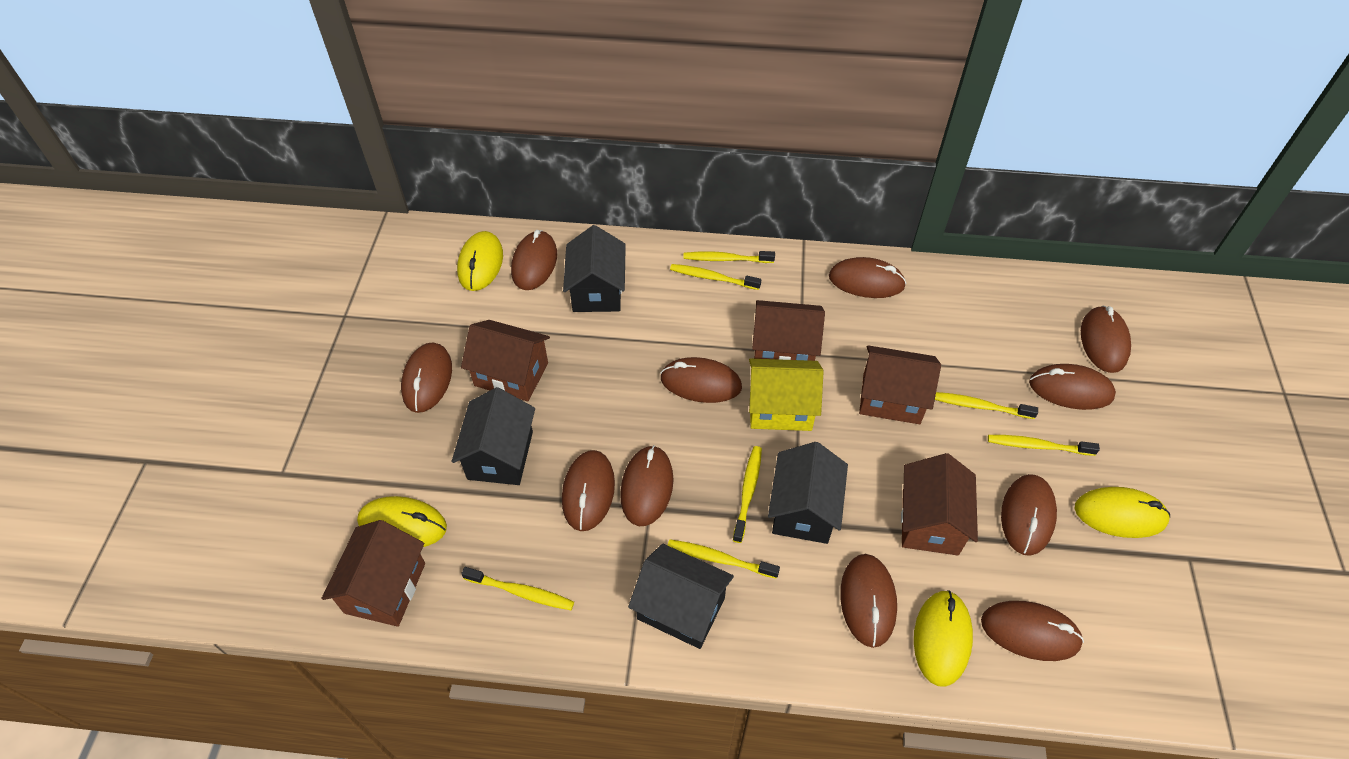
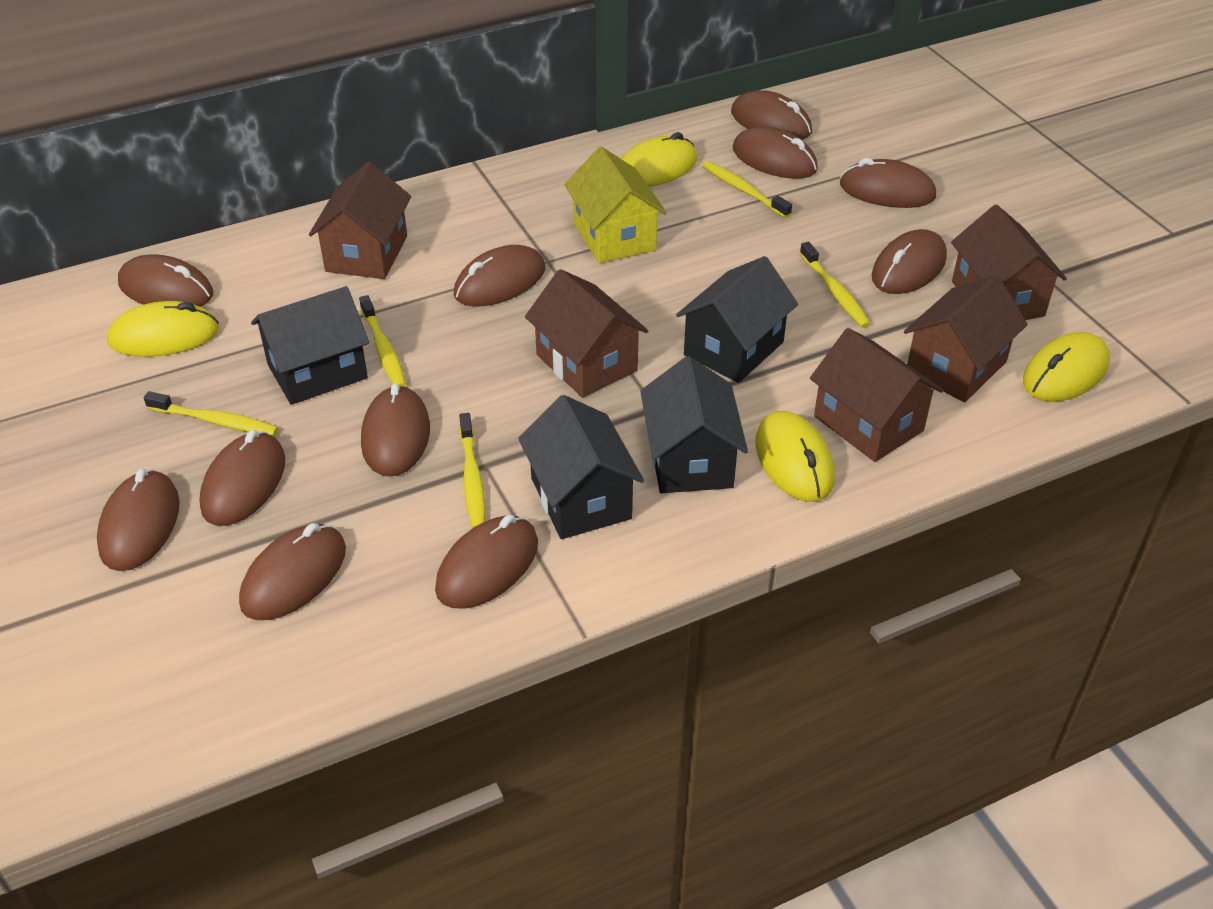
yellow toothbrush: [461,567,574,610] [668,539,780,579] [670,264,761,290] [683,251,775,263] [733,446,762,543] [935,392,1038,419] [988,435,1100,456] = 7 -> [144,391,279,436] [359,295,406,387] [459,413,485,528] [702,161,792,218] [800,242,871,328] = 5

